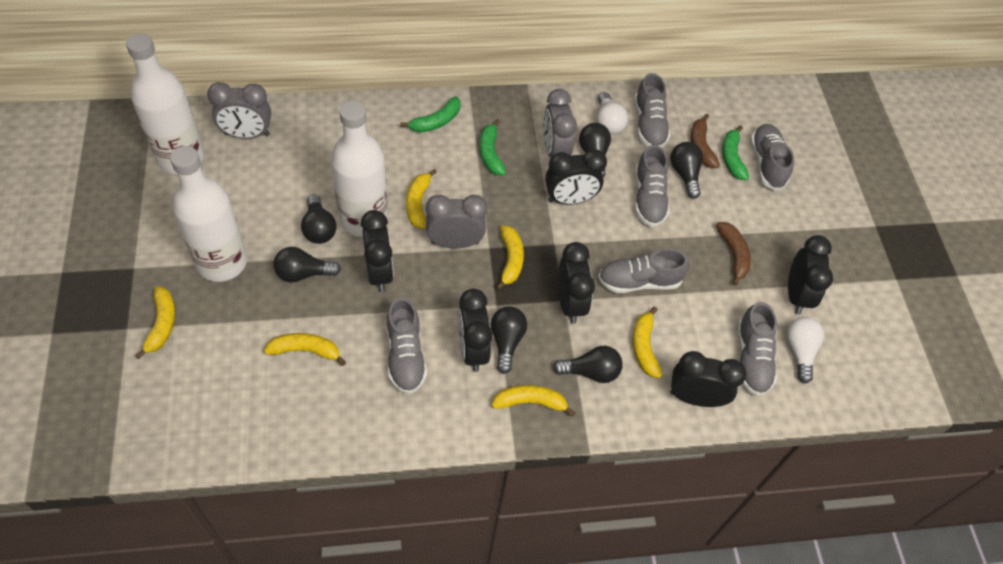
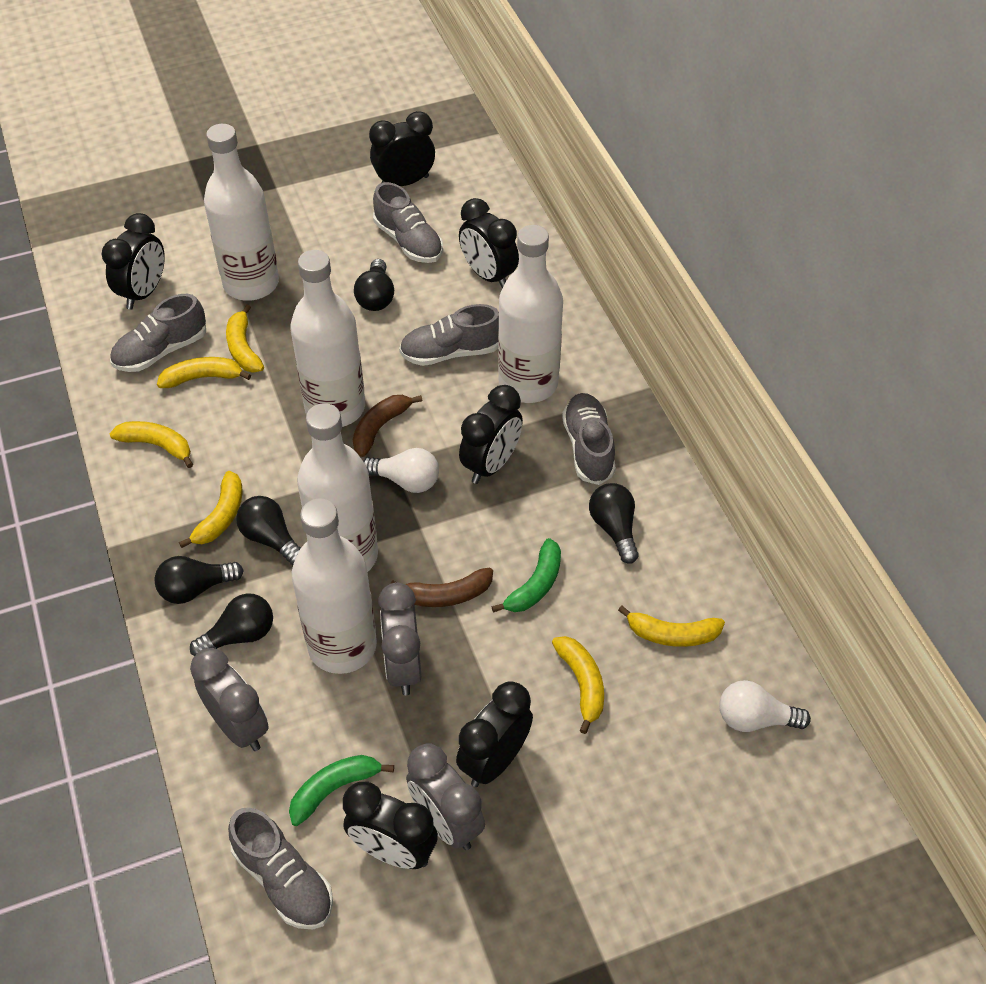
black light bulb: [273,247,341,282] [301,194,337,244] [491,306,527,374] [553,346,623,383] [579,123,611,177] [670,142,703,199] = 6 -> [154,556,244,604] [190,593,273,656] [236,496,301,565] [354,259,394,311] [589,483,639,564] = 5
green banana: [400,96,461,133] [479,119,506,175] [722,125,749,180] = 3 -> [289,755,394,826] [491,538,561,613] = 2
grey shoe: [386,297,427,394] [598,249,689,293] [634,73,670,148] [635,145,670,227] [737,302,777,396] [750,124,794,191] = 6 -> [110,294,206,372] [228,807,333,929] [373,182,443,263] [399,304,499,366] [562,393,616,485] = 5
white bottle: [126,33,204,174] [170,146,247,282] [331,101,388,237] = 3 -> [204,124,279,301] [290,250,365,427] [292,498,377,674] [297,403,378,572] [498,225,563,403] = 5

